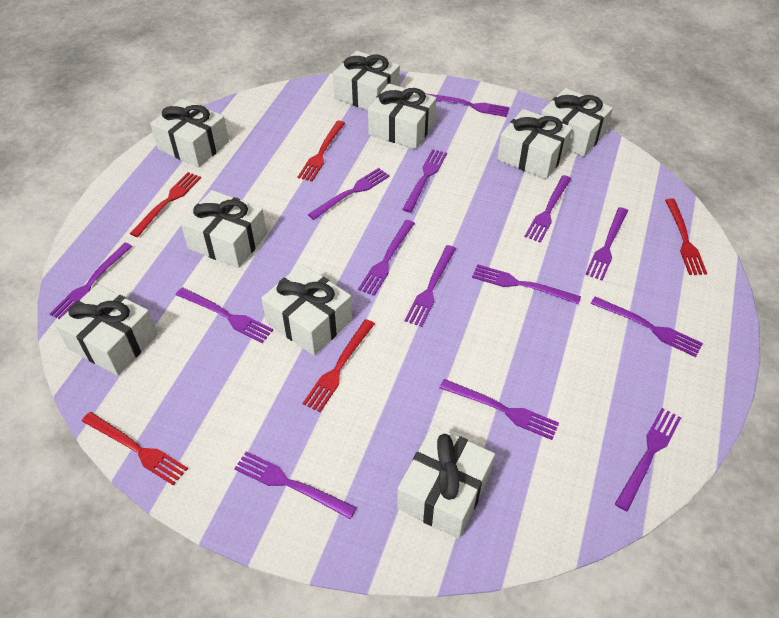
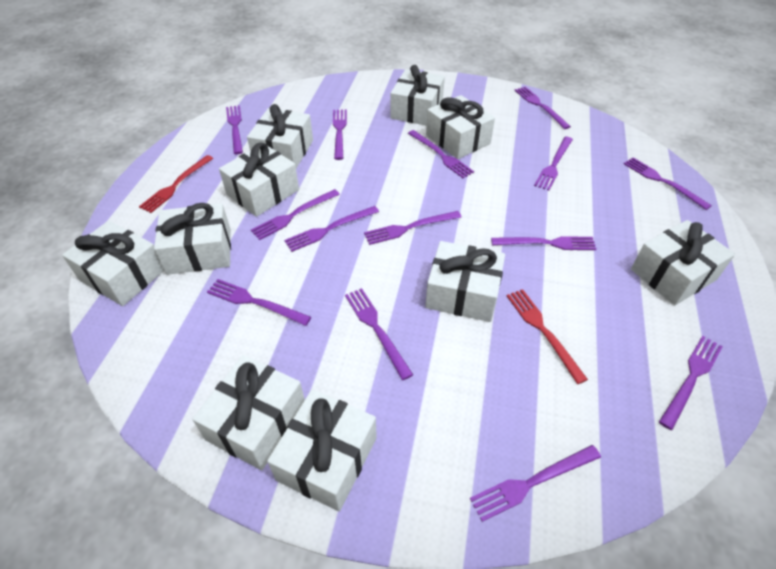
red fork: [82,412,188,485] [130,172,201,237] [298,121,345,181] [303,319,375,412] [665,199,707,275] = 5 -> [139,155,213,213] [507,289,588,384] = 2
white gift: [54,284,158,376] [150,99,229,168] [181,190,267,268] [261,264,352,356] [333,51,400,110] [368,84,436,149] [397,426,495,539] [497,109,573,179] [541,88,613,157] = 9 -> [62,221,164,306] [154,203,231,275] [192,355,305,470] [219,143,299,217] [247,104,313,168] [267,389,377,512] [390,65,445,126] [425,241,505,322] [426,95,495,159] [631,220,735,305] = 10

